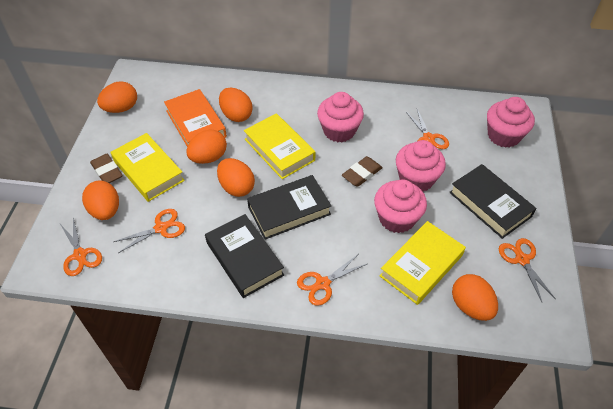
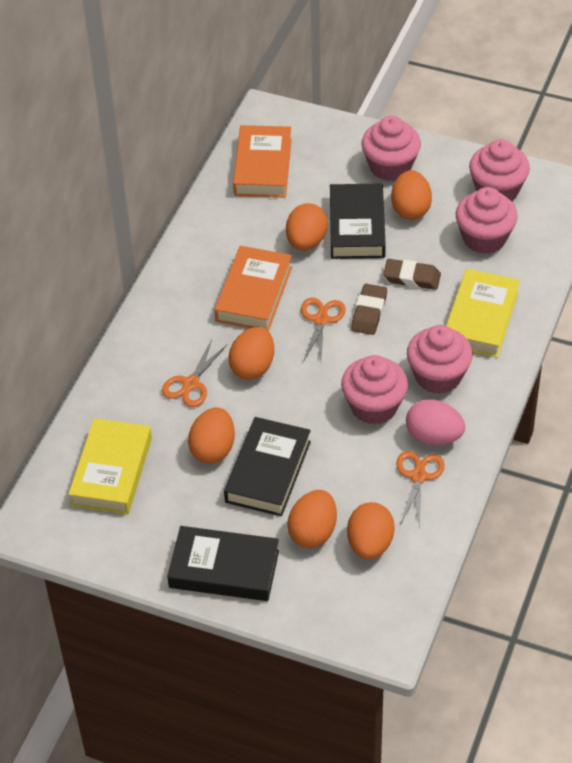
orange book: [164,89,227,146] = 1 -> [214,246,292,331] [233,125,292,198] = 2
orange scissors: [60,218,102,276] [114,209,185,253] [297,254,367,306] [406,109,449,149] [499,238,555,302] = 5 -> [162,339,227,407] [301,297,346,362] [396,451,445,528] = 3
pink cupcake: [317,92,364,142] [374,180,427,233] [396,140,446,192] [487,97,535,148] = 4 -> [341,355,408,424] [361,116,421,181] [407,325,473,394] [456,187,518,254] [469,139,530,201] = 5
pink egg: none = 0 -> [406,399,465,445] = 1
yellow book: [111,133,185,202] [244,113,315,179] [380,221,466,305] = 3 -> [68,418,152,514] [446,269,520,357] = 2

